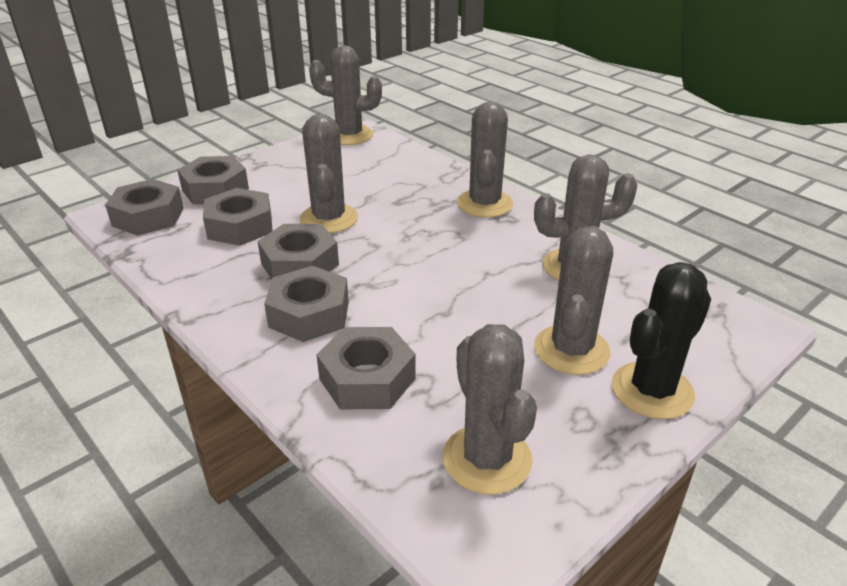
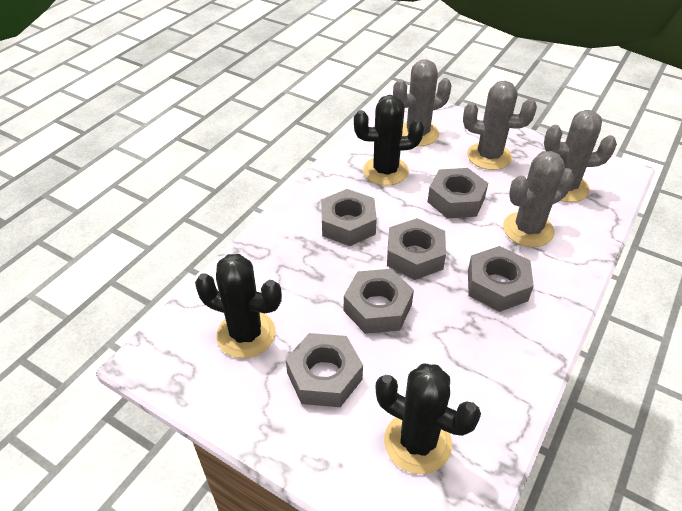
black cactus: [612,262,711,419] = 1 -> [195,254,282,358] [354,95,424,186] [376,364,481,474] = 3
grey cactus: [299,114,358,233] [309,45,382,145] [443,324,537,495] [457,101,513,218] [534,154,637,281] [534,226,613,375] = 6 -> [393,59,452,146] [463,81,537,170] [503,151,574,247] [544,110,617,202] = 4

